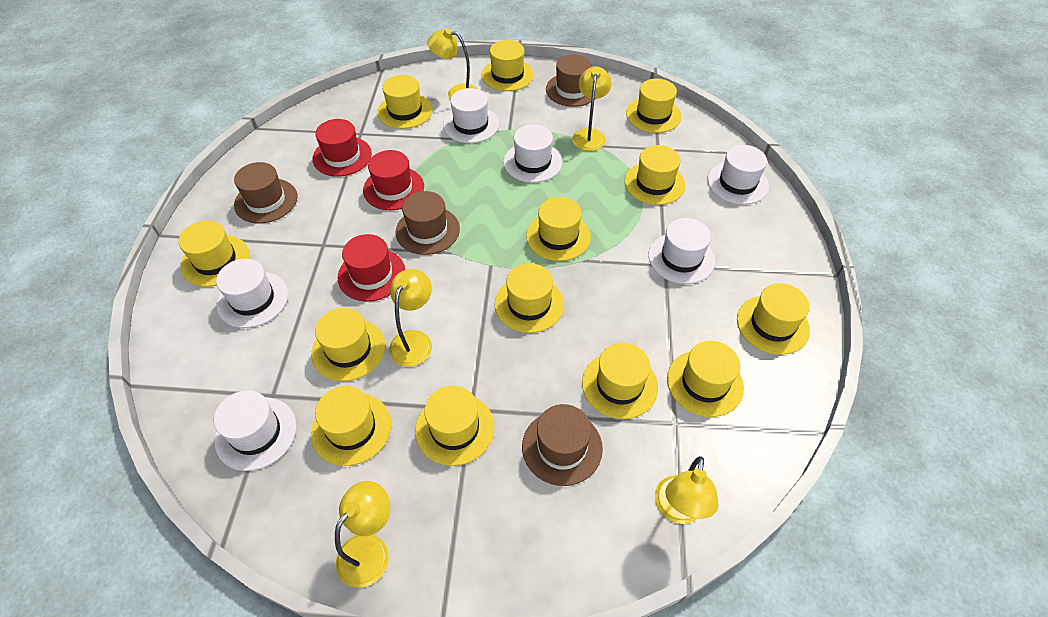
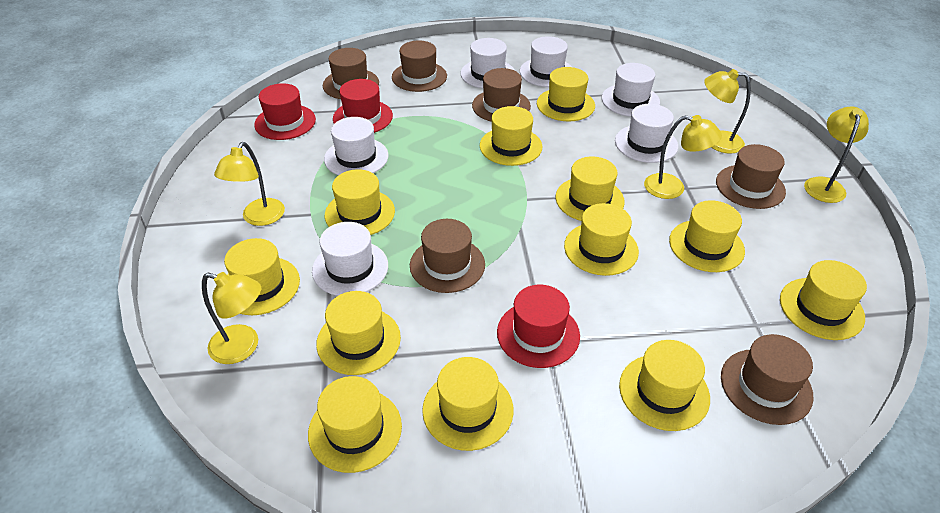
brown hat: [234,162,297,223] [395,191,460,255] [522,404,603,486] [546,54,595,107] = 4 -> [323,48,379,99] [392,41,447,92] [410,219,485,293] [472,68,531,122] [716,144,786,209] [721,334,814,425] = 6
yellow hat: [178,221,249,287] [311,308,385,381] [311,386,391,466] [377,75,433,129] [415,386,494,466] [482,40,534,91] [495,263,564,333] [526,197,591,261] [582,343,658,419] [625,145,685,205] [626,79,682,133] [667,341,744,417] [737,283,810,355] = 13 -> [224,238,300,315] [308,376,402,473] [316,291,401,375] [325,169,395,235] [422,357,514,451] [480,106,542,166] [537,67,595,121] [555,156,625,221] [564,203,639,276] [619,340,710,431] [669,200,745,272] [780,260,867,340] = 12

